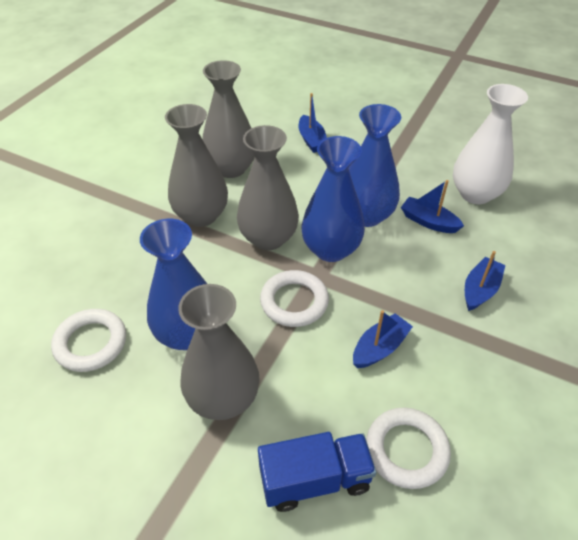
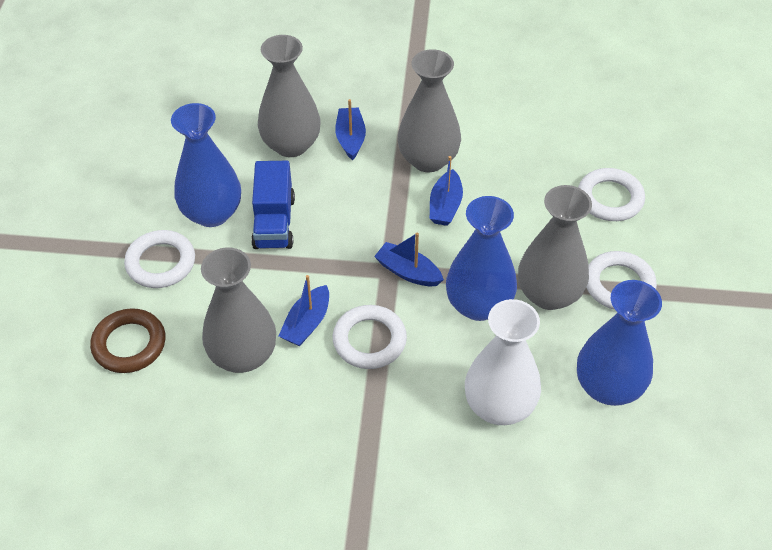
brown ring: none = 0 -> [90,308,166,373] = 1
white ring: [51,309,126,372] [260,270,329,327] [366,407,451,489] = 3 -> [124,230,195,288] [333,305,407,369] [578,168,645,221] [586,251,657,310] = 4

